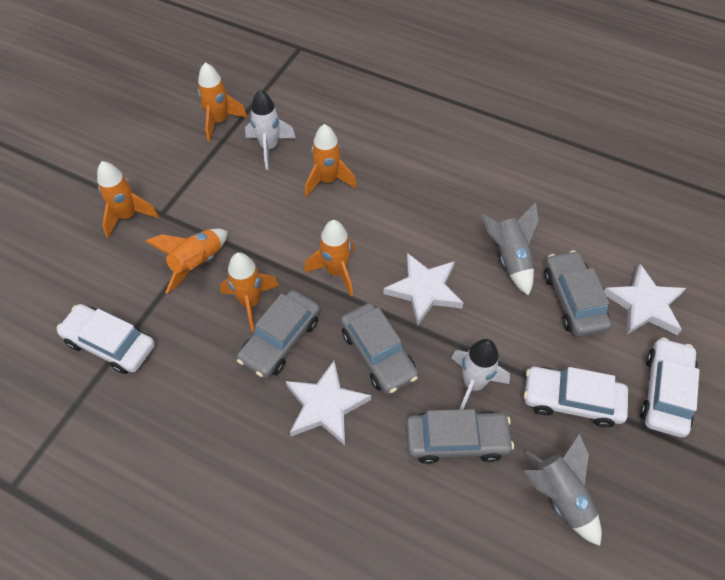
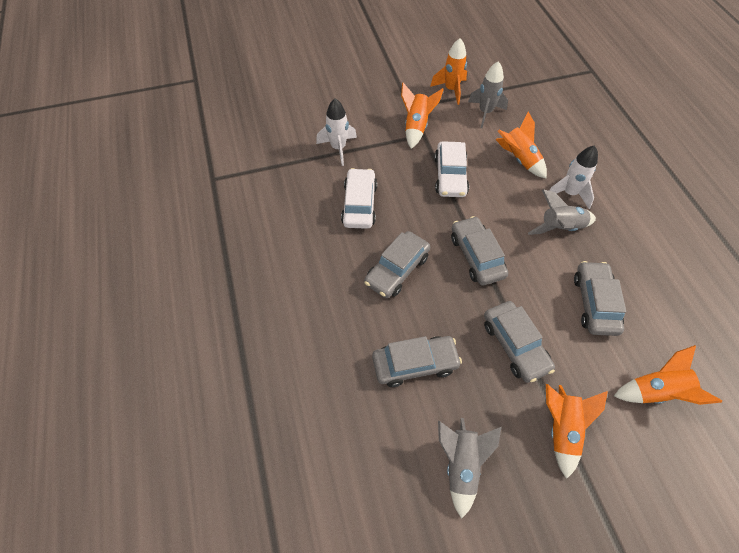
grey car: [237,290,320,379] [341,303,418,394] [406,409,514,464] [544,250,611,337] = 4 -> [364,231,430,298] [372,336,462,387] [451,216,508,285] [484,301,555,383] [574,261,626,336] = 5
grey rocket: [481,203,539,296] [524,433,602,546] = 2 -> [438,418,502,519] [468,61,508,128] [528,189,596,235] = 3
orange rocket: [97,161,159,238] [145,229,228,294] [198,62,247,142] [220,252,279,332] [304,220,355,297] [305,124,357,197] = 6 -> [401,83,444,149] [430,38,467,105] [495,112,547,178] [546,384,608,479] [614,345,722,405] = 5
white car: [57,304,155,374] [524,367,628,428] [640,337,699,437] = 3 -> [341,168,377,229] [434,141,469,197] = 2
white star: [286,360,371,445] [383,253,463,326] [604,264,686,335] = 3 -> none = 0

